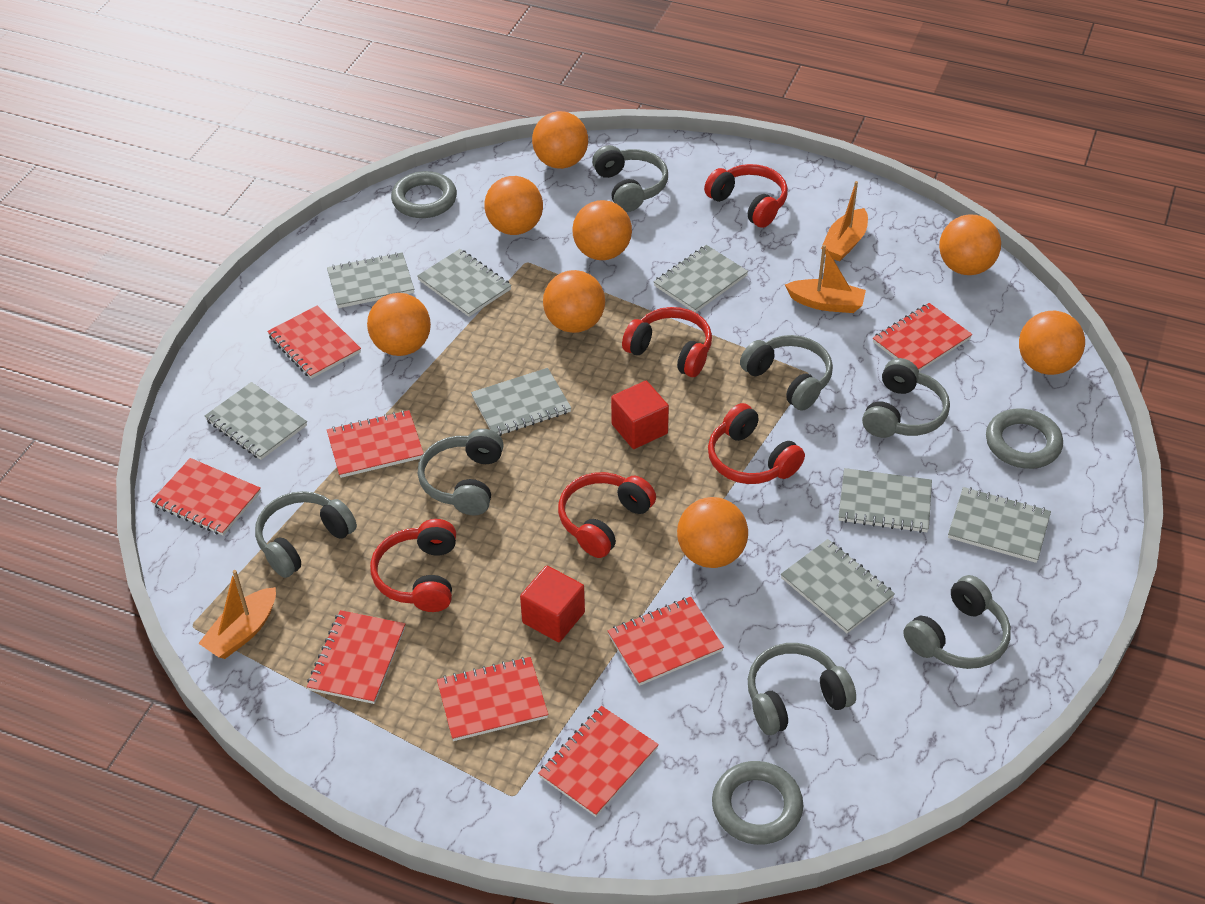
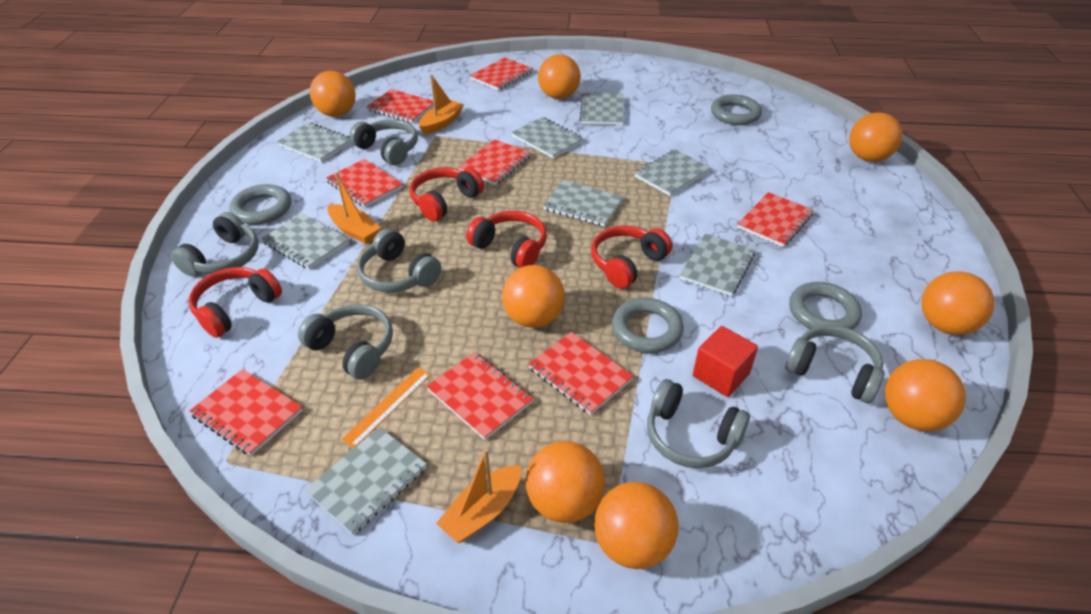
grey headphones: [255,491,357,578] [418,429,504,515] [592,145,668,212] [740,335,833,411] [748,643,856,735] [862,358,950,438] [903,575,1011,669] = 7 -> [171,212,259,276] [298,304,393,380] [349,119,418,165] [357,228,442,293] [647,379,750,468] [785,325,884,403] = 6
grey ring: [391,171,457,218] [712,761,803,845] [986,408,1063,469] = 3 -> [229,184,291,225] [612,298,684,353] [711,94,762,125] [789,282,862,330] = 4
orange ruler: none = 0 -> [341,367,431,448] = 1
red cube: [520,566,585,642] [611,381,669,449] = 2 -> [693,326,758,397] = 1
red headphones: [370,519,456,612] [558,472,656,558] [622,307,712,377] [704,164,788,228] [708,403,805,484] = 5 -> [189,267,282,338] [410,167,484,221] [466,211,547,268] [591,226,672,289] = 4

